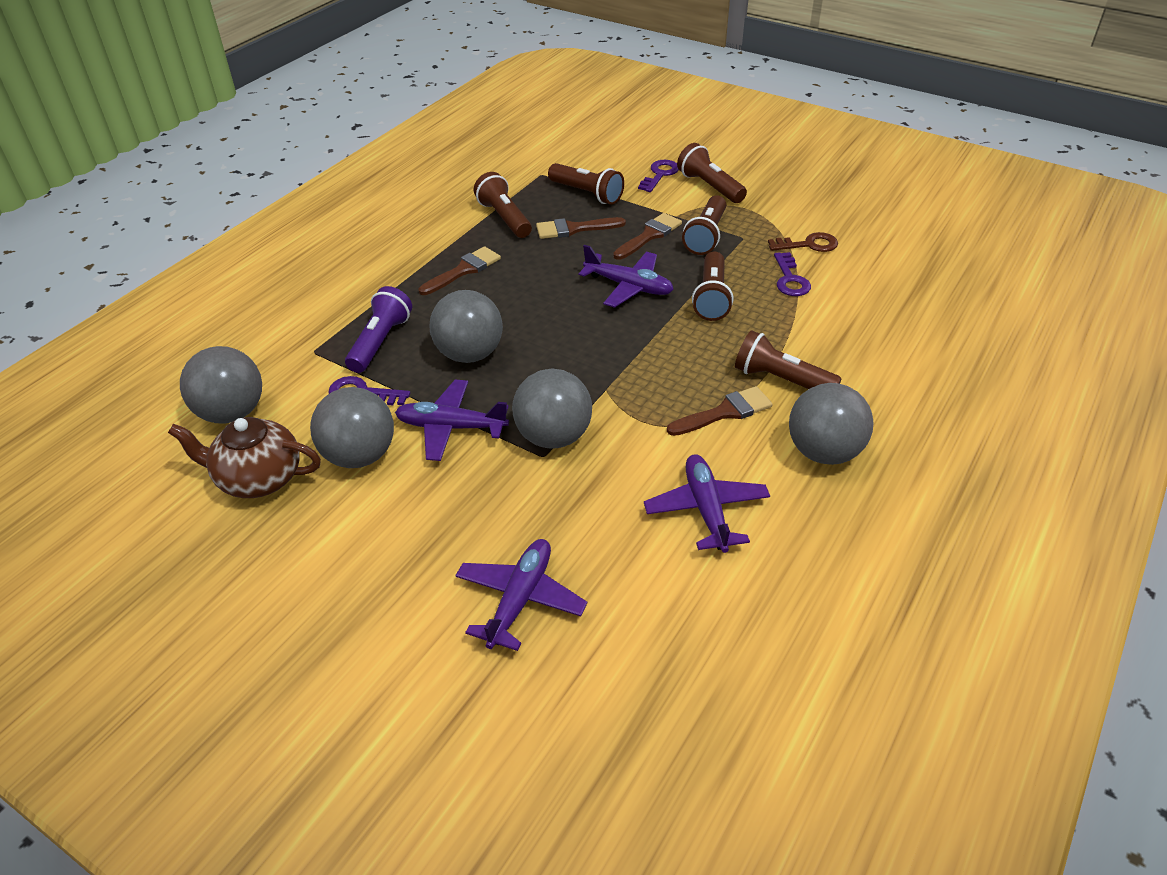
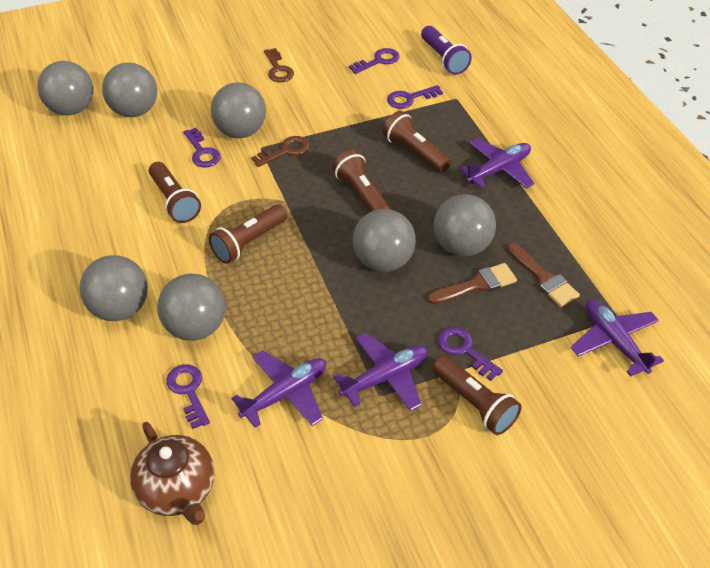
brown brush: [419,246,501,295] [536,217,626,239] [613,213,682,260] [667,386,773,436] = 4 -> [428,263,517,304] [507,243,580,307] = 2
brown flashlight: [474,172,532,238] [548,163,624,205] [677,143,747,203] [682,195,726,255] [692,252,733,321] [735,330,842,389] = 6 -> [149,162,201,223] [209,204,287,264] [332,150,391,212] [382,111,451,172] [432,355,521,435] = 5
brown key: [768,232,838,252] = 1 -> [251,136,310,167] [264,48,294,82] = 2
grey ball: [180,346,262,423] [310,387,394,468] [430,290,503,363] [512,369,592,449] [789,383,874,465] = 5 -> [37,61,93,115] [79,255,148,321] [102,63,157,117] [157,273,225,341] [211,82,266,138] [353,209,416,272] [434,194,496,256] = 7
purple key: [328,376,410,405] [638,160,679,192] [774,252,811,296] = 3 -> [166,364,210,429] [183,128,221,167] [349,48,400,74] [387,85,443,109] [438,327,503,381] = 5

